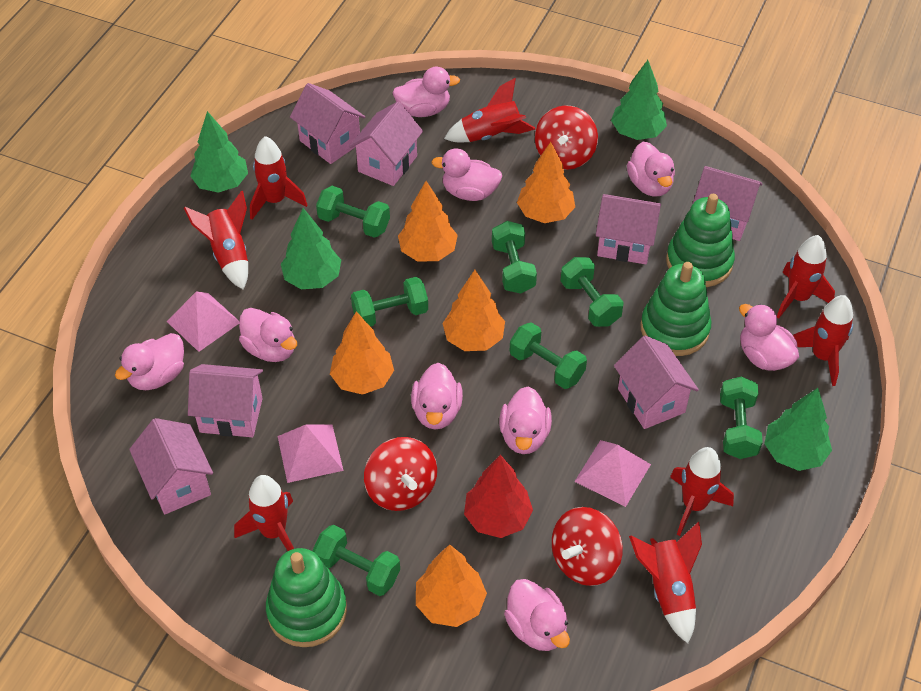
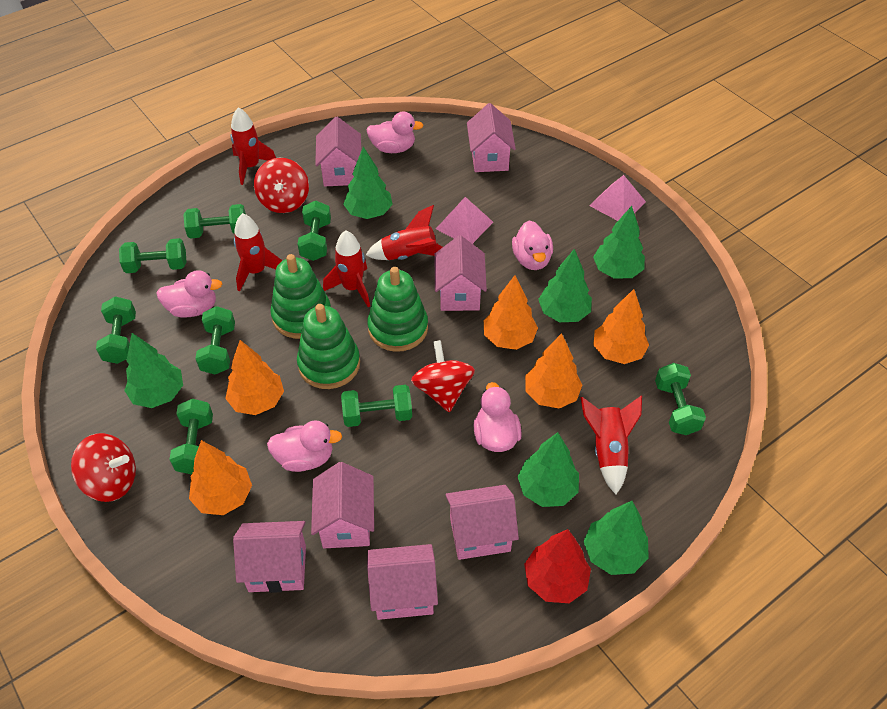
green dumbbell: [312,525,400,596] [316,186,390,238] [351,277,428,327] [492,221,537,294] [510,322,587,389] [561,257,624,327] [720,377,763,459] = 7 -> [96,296,136,364] [119,238,187,273] [169,399,213,474] [183,204,246,239] [196,306,235,374] [298,201,331,261] [341,385,412,427] [655,363,706,435] = 8
green tree: [190,111,248,193] [281,208,341,289] [611,60,667,140] [764,388,832,471] = 4 -> [124,333,183,408] [343,147,393,219] [517,432,579,507] [538,249,592,322] [583,501,649,575] [593,206,645,279] = 6
pink duck: [115,333,184,390] [239,308,297,362] [393,67,460,117] [411,363,463,429] [431,149,502,201] [499,387,552,454] [504,579,570,651] [627,142,675,197] [739,304,799,371] = 9 -> [156,270,222,318] [267,420,342,472] [366,111,424,153] [473,382,522,452] [512,220,553,270] = 5
pink pyramid: [167,291,240,352] [277,425,344,483] [574,440,651,507] = 3 -> [436,197,493,244] [589,175,646,221] = 2
red rocket: [184,191,248,290] [234,475,294,551] [250,136,307,220] [444,78,535,142] [629,522,702,643] [670,447,734,536] [777,235,835,319] [793,295,853,386] = 8 -> [230,107,276,185] [234,213,282,292] [323,230,370,307] [366,205,443,260] [580,396,642,494] = 5

